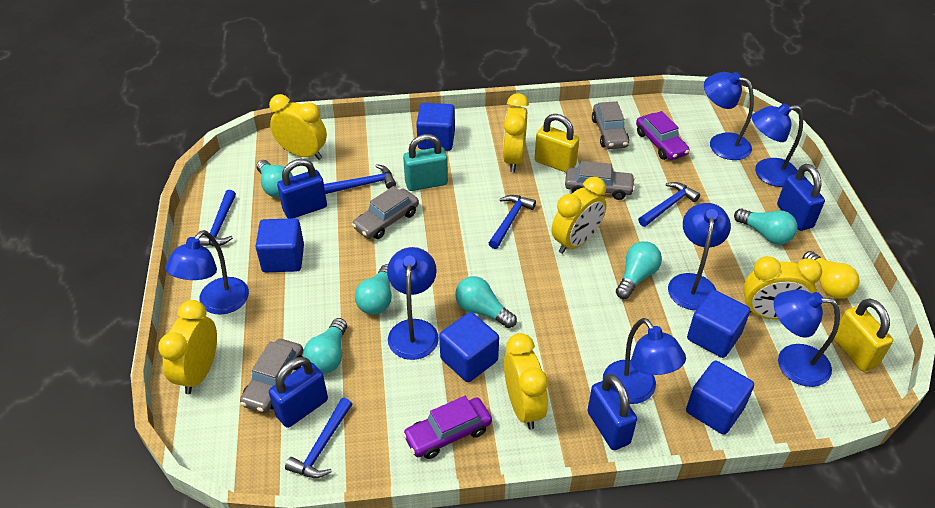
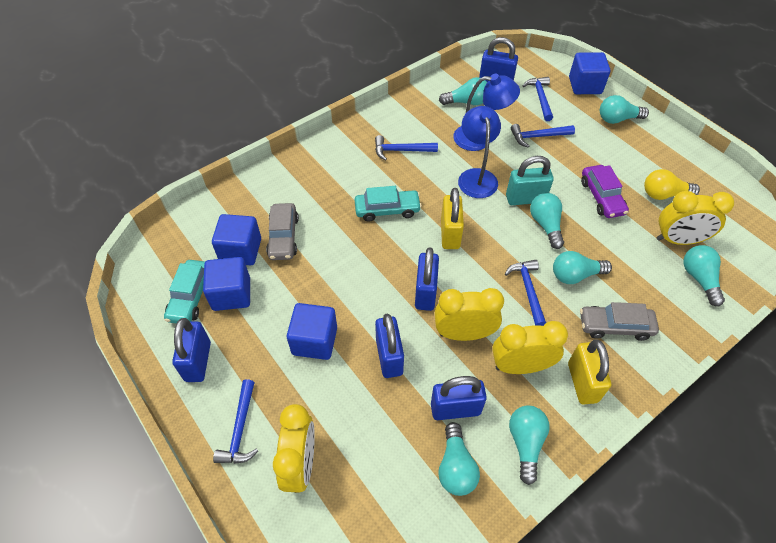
blue cube: [255,218,304,272] [416,103,455,151] [439,312,499,382] [686,360,754,435] [687,290,750,358] = 5 -> [203,257,250,311] [212,214,261,265] [287,303,337,360] [569,52,610,94] = 4
blue lamp: [165,230,249,315] [387,247,439,360] [603,318,686,404] [668,203,731,310] [704,72,754,160] [751,103,803,187] [774,289,840,387] = 7 -> [453,74,520,151] [458,106,501,198] = 2
blue padlock: [269,357,328,428] [277,159,327,219] [588,374,637,450] [777,164,825,231] = 4 -> [172,318,211,382] [375,313,404,378] [415,247,439,311] [431,376,487,420] [479,37,518,82] = 5
grey car: [240,339,303,413] [352,186,419,239] [565,161,635,200] [592,101,629,149] = 4 -> [266,203,299,260] [580,302,659,341] = 2
purple car: [403,396,492,459] [636,111,690,160] = 2 -> [581,165,629,218] = 1
turquoise car: none = 0 -> [164,260,205,324] [355,186,422,222] = 2
turquoise light bulb: [256,160,293,198] [303,318,347,374] [355,264,392,315] [455,276,517,328] [616,241,662,299] [734,209,798,245] = 6 -> [438,422,480,496] [439,77,487,105] [509,406,550,485] [530,193,564,249] [553,251,612,284] [600,95,649,124] [683,245,725,306] = 7
yellow clock: [158,300,217,394] [269,94,327,160] [503,93,529,172] [504,333,548,430] [551,177,606,254] [743,256,822,319] = 6 -> [273,404,315,493] [435,288,504,341] [492,321,568,374] [656,191,734,245] = 4

